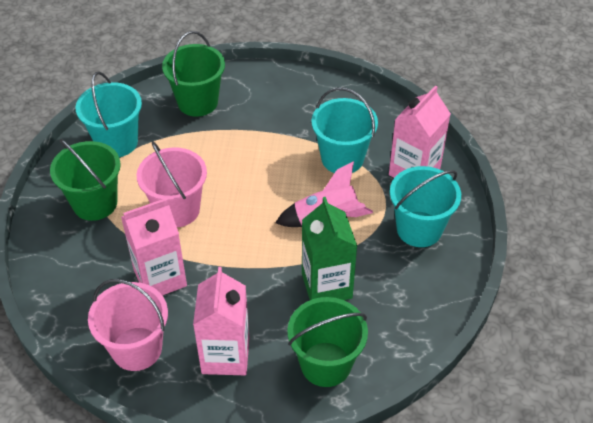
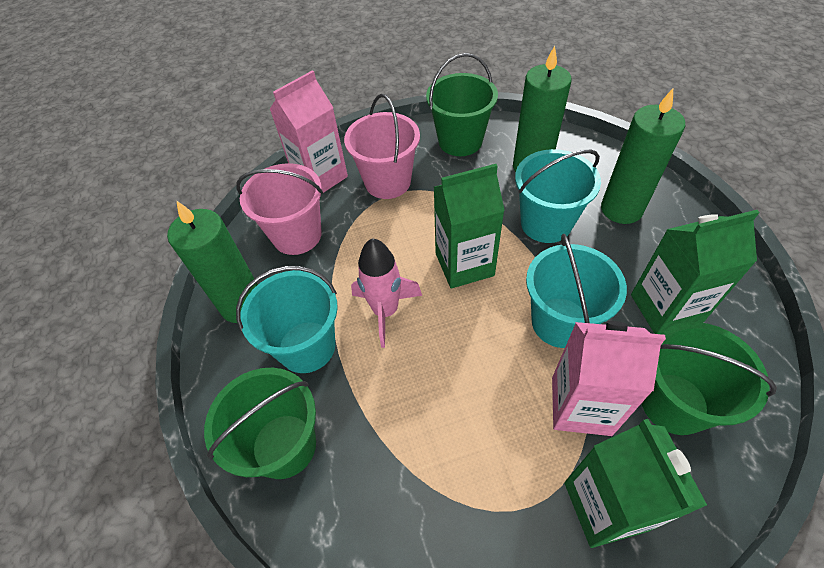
green candle: none = 0 -> [167,201,258,323] [513,46,571,172] [601,89,685,224] = 3
green carton: [302,197,357,300] = 1 -> [434,164,505,288] [564,419,707,548] [631,210,760,334] = 3
pink carton: [121,198,187,295] [193,267,250,375] [389,85,451,178] = 3 -> [270,70,348,193] [552,321,666,436] = 2

